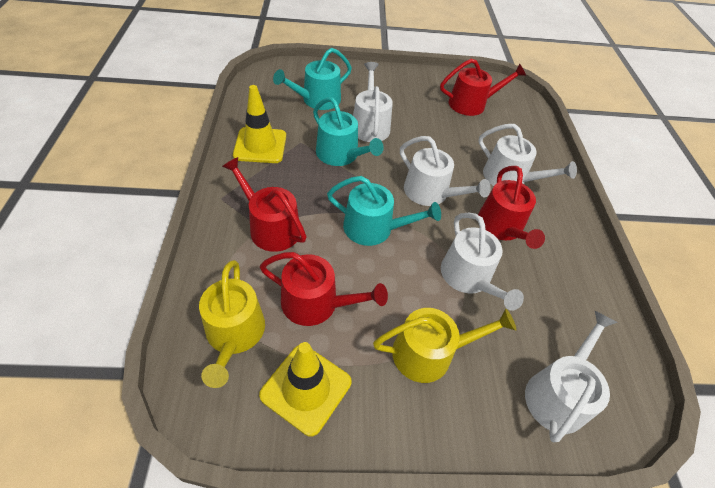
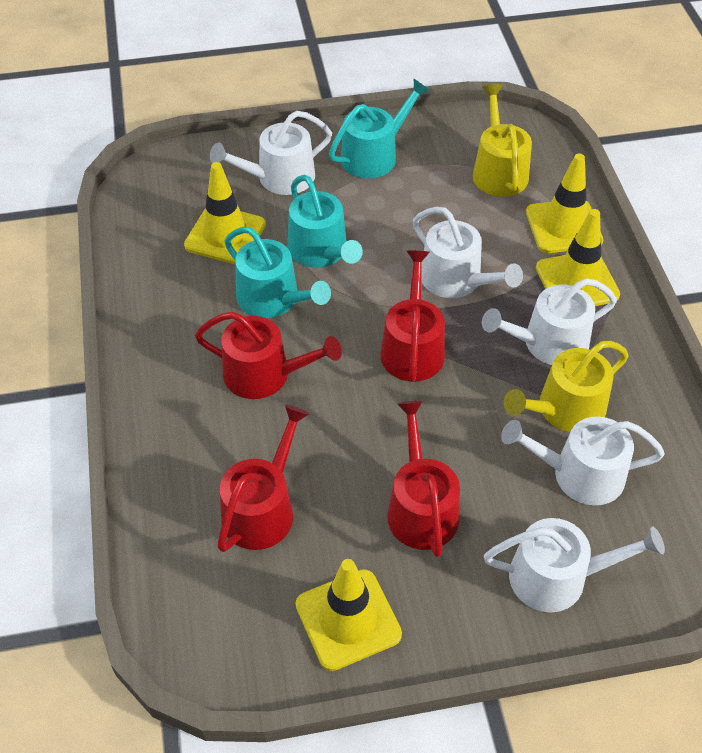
yellow traffic cone: [233,85,286,163] [259,342,351,437] = 2 -> [184,162,266,264] [296,559,402,671] [526,153,603,253] [536,209,620,306] = 4

